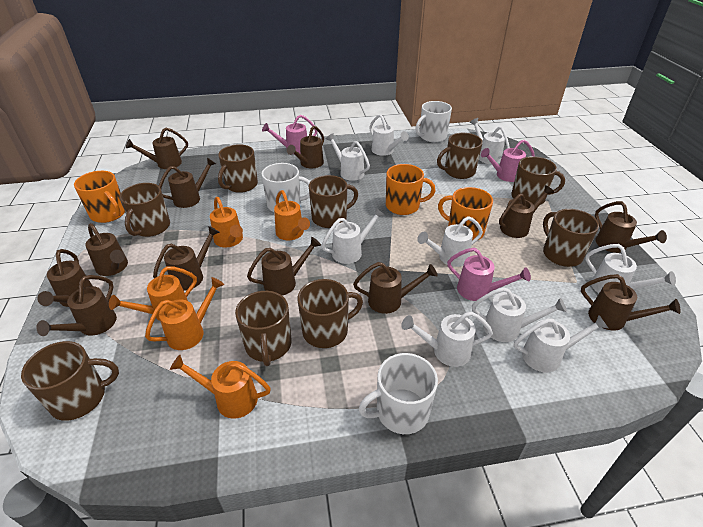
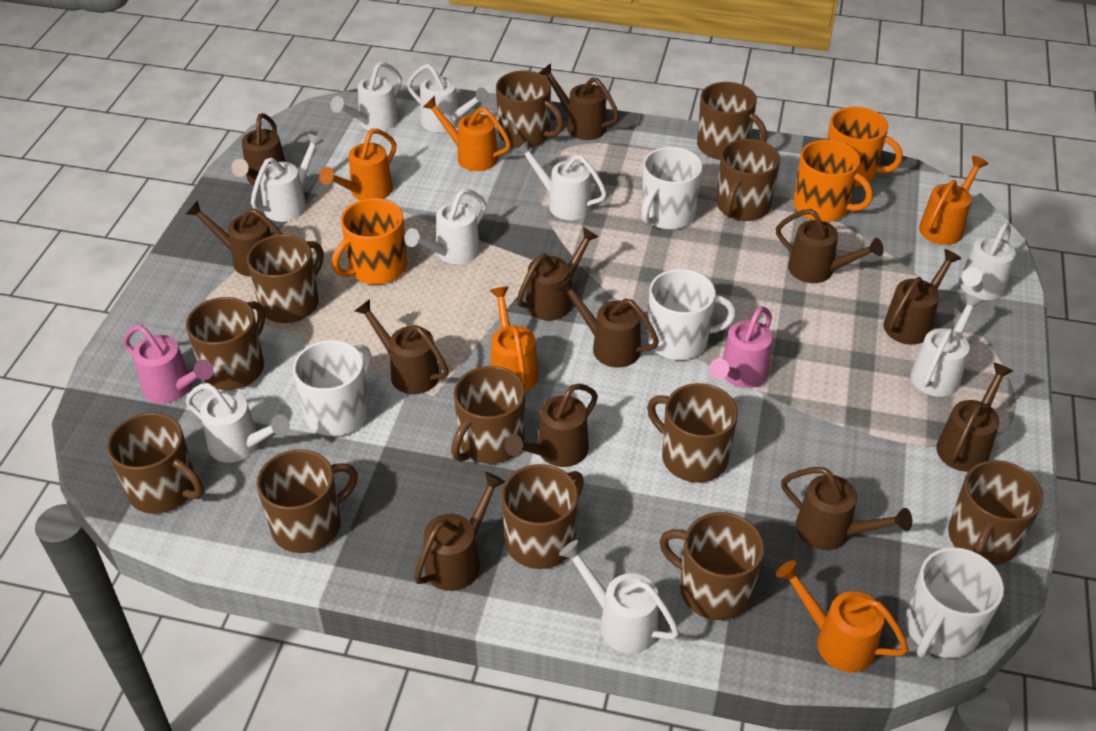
brown mug: [21,341,119,421] [119,183,170,237] [218,144,258,193] [235,291,292,366] [298,279,363,348] [309,175,358,228] [437,133,483,179] [511,156,565,205] [543,209,599,267] = 9 -> [107,412,204,514] [186,297,265,390] [247,234,324,323] [257,449,358,553] [451,366,525,464] [496,71,564,148] [501,464,584,569] [647,383,738,482] [659,512,764,620] [697,82,767,160] [716,139,780,221] [948,460,1043,565] = 12
pink watering can: [262,115,317,153] [447,248,531,301] [481,140,535,182] = 3 -> [123,325,214,403] [709,306,772,388] = 2
white mug: [262,163,310,212] [359,353,438,434] [415,101,452,142] = 3 -> [293,340,371,436] [641,147,703,230] [647,269,736,360] [905,547,1004,658] = 4

